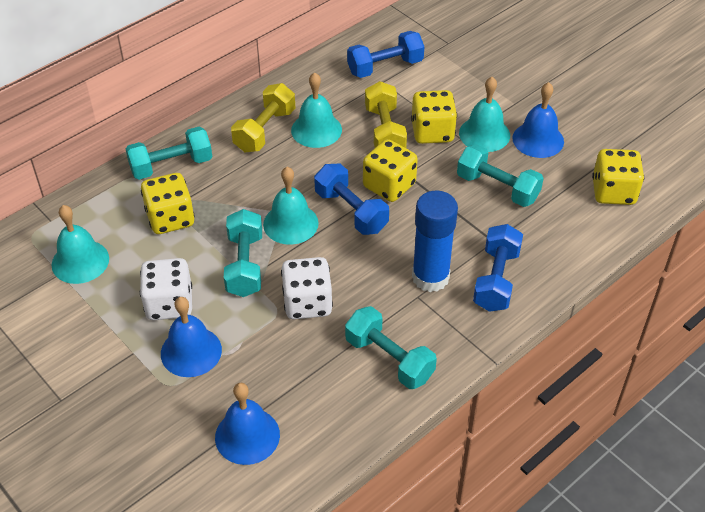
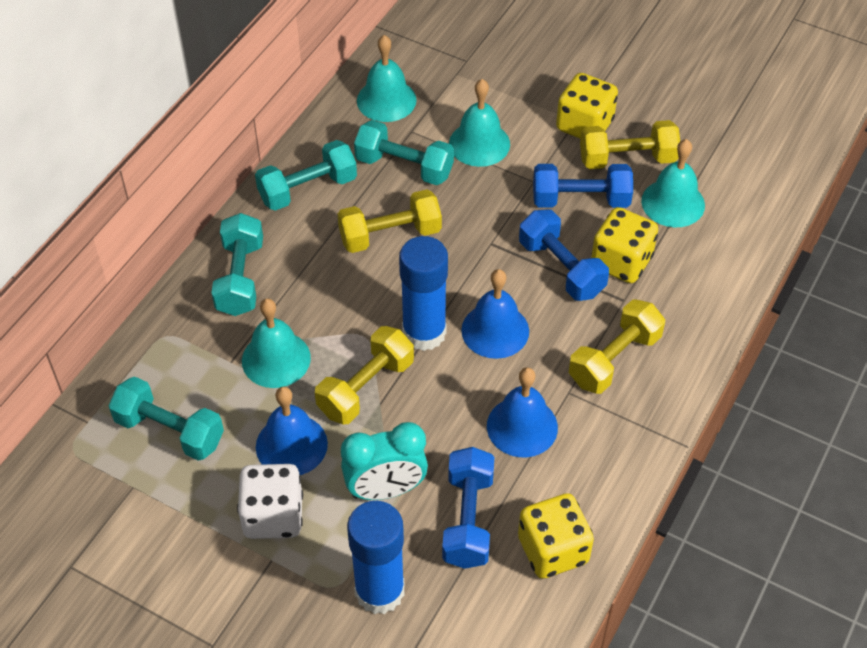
blue glue stick: [412,190,458,292] = 1 -> [347,501,405,614] [399,236,448,351] = 2
turquoise clock: none = 0 -> [341,422,428,500] = 1
white dice: [140,258,192,320] [281,257,333,319] = 2 -> [237,464,303,539] = 1
yellow dice: [141,173,195,234] [363,139,418,202] [411,90,457,144] [592,149,644,205] = 4 -> [518,493,594,579] [556,73,618,139] [591,207,658,283] = 3
yellow dumbbell: [231,83,295,152] [365,81,407,148] = 2 -> [315,326,414,424] [338,190,442,253] [569,299,665,394] [580,120,680,169] = 4

